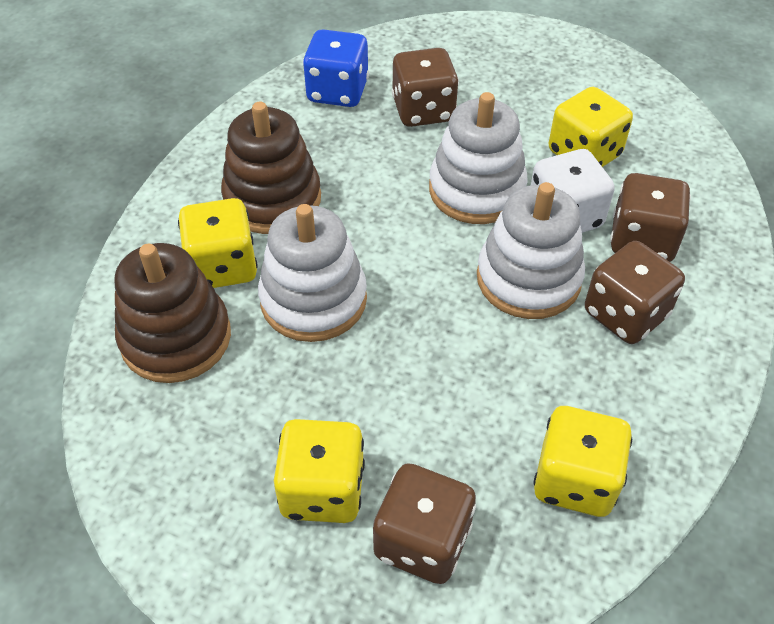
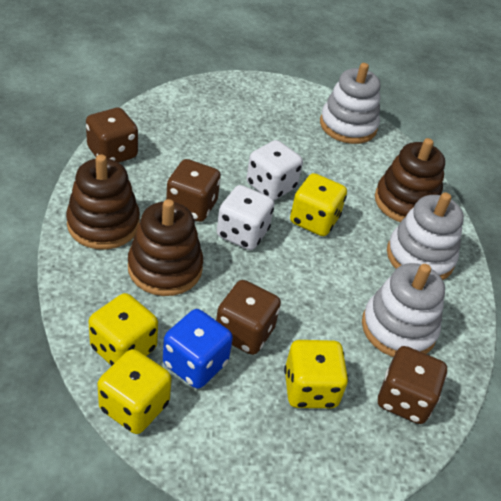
brown stacking toy: [115,243,231,383] [221,102,321,234] = 2 -> [66,155,140,250] [128,199,203,296] [375,138,445,222] = 3
white dice: [531,149,615,233] = 1 -> [217,185,274,250] [246,140,303,200] = 2

